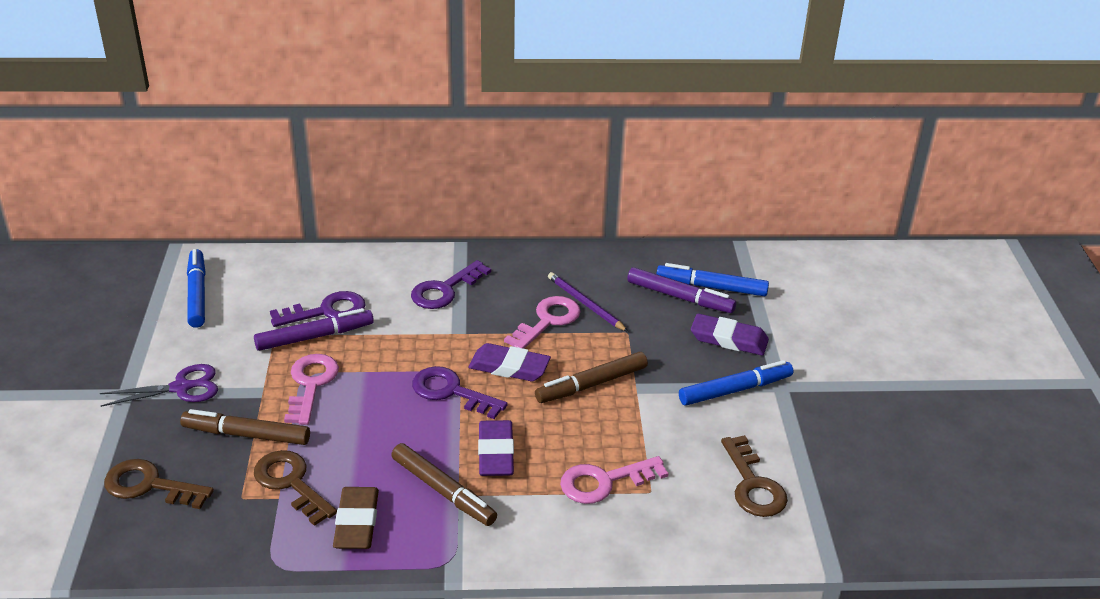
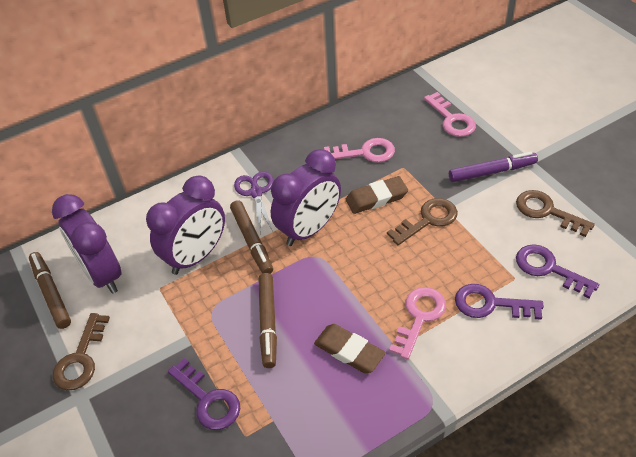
blue marker: [187,249,206,328] [657,263,769,296] [679,360,793,406] = 3 -> none = 0
brown eraser: [333,487,379,549] = 1 -> [314,324,386,373] [346,176,408,214] = 2
purple clock: none = 0 -> [52,194,122,294] [146,176,225,275] [271,149,341,246] = 3
purple eraser: [468,343,551,381] [478,420,514,476] [691,313,769,355] = 3 -> none = 0
purple marker: [254,308,374,351] [627,267,736,313] = 2 -> [449,152,538,182] = 1
purple pencil: [548,272,628,332] = 1 -> none = 0

